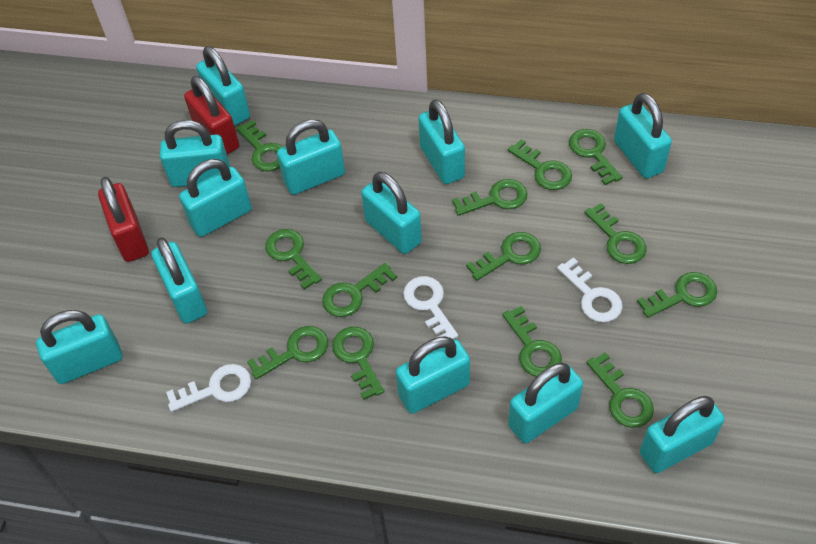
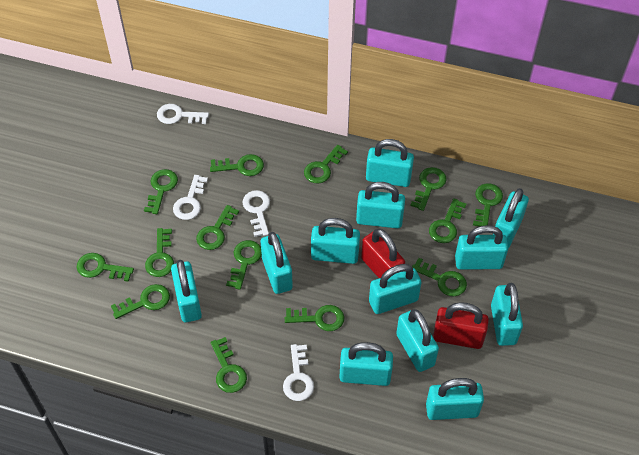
green key: [237,120,283,172] [247,326,328,379] [265,229,322,290] [322,263,397,317] [332,327,384,400] [452,179,527,216] [466,232,541,281] [502,306,562,377] [508,139,572,190] [569,129,622,185] [584,203,647,264] [587,352,654,428] [637,272,717,318] = 13 -> [76,253,134,282] [111,284,170,319] [144,169,178,214] [145,228,174,277] [196,205,239,250] [210,154,264,176] [210,337,247,393] [226,240,262,290] [285,305,345,331] [304,145,348,184] [410,167,447,211] [412,258,467,296] [429,198,466,243] [473,183,503,227] = 14
white key: [166,364,251,412] [403,276,458,339] [557,257,623,323] = 3 -> [157,104,209,124] [173,175,208,220] [242,190,270,237] [283,344,314,401] = 4

